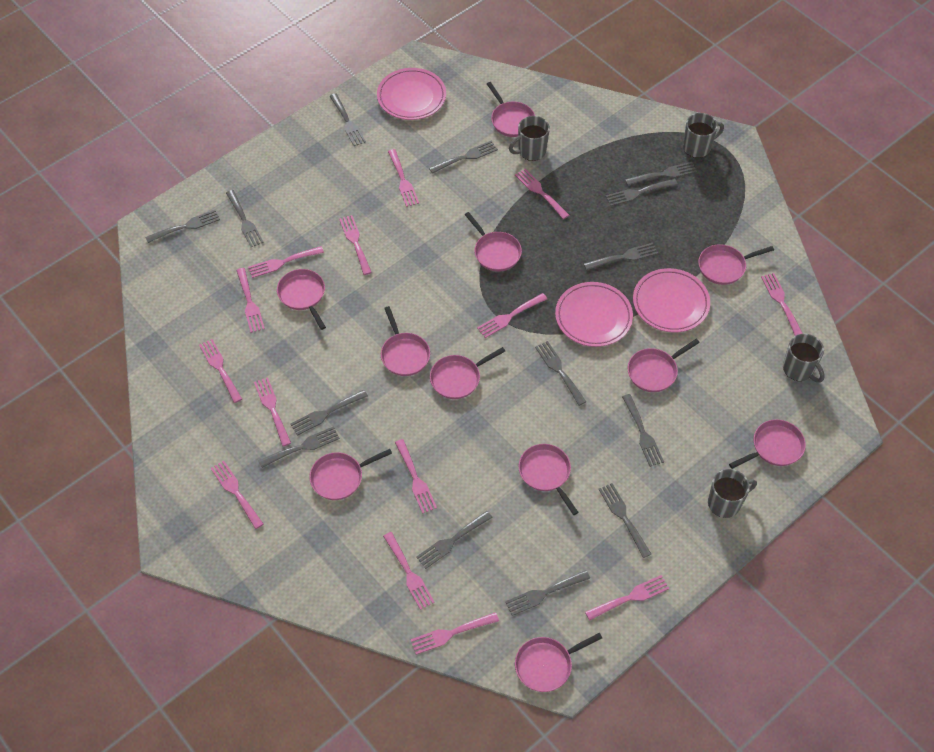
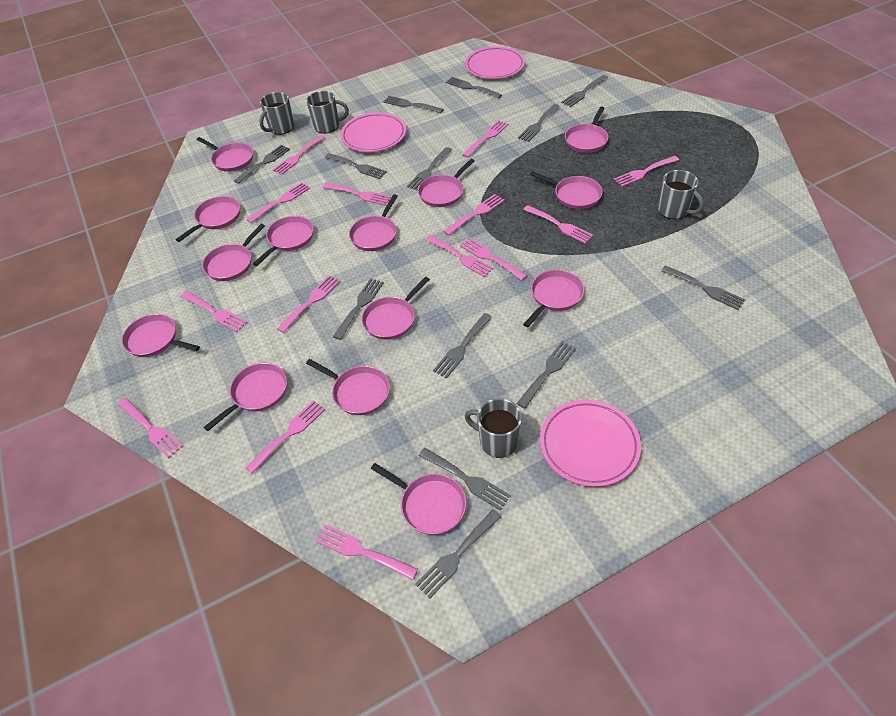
grey fork: [145,210,220,243] [226,190,264,247] [258,426,340,468] [290,390,368,436] [330,93,366,146] [416,511,493,569] [429,141,498,174] [505,570,590,616] [535,341,586,406] [584,243,658,270] [598,483,651,558] [606,179,678,206] [622,394,664,467] [625,162,697,185] = 14 -> [234,145,290,184] [325,153,387,179] [333,278,384,340] [383,96,444,113] [407,147,452,191] [415,509,502,598] [419,448,511,511] [433,313,492,378] [446,77,502,98] [516,341,576,409] [518,104,560,142] [561,75,608,107] [661,266,745,310] = 13
pink pan: [277,269,326,330] [309,449,392,500] [381,306,430,376] [430,347,505,399] [465,212,522,272] [487,82,535,137] [515,633,602,692] [519,444,579,515] [628,339,700,392] [698,244,774,285] [729,420,806,469] = 11 -> [122,314,200,357] [176,196,240,242] [196,137,253,172] [202,224,265,281] [204,363,287,431] [253,216,314,266] [306,359,390,415] [349,194,398,251] [362,277,430,340] [371,463,466,535] [418,159,474,207] [523,270,584,327] [530,171,602,209] [565,107,608,153] = 14

